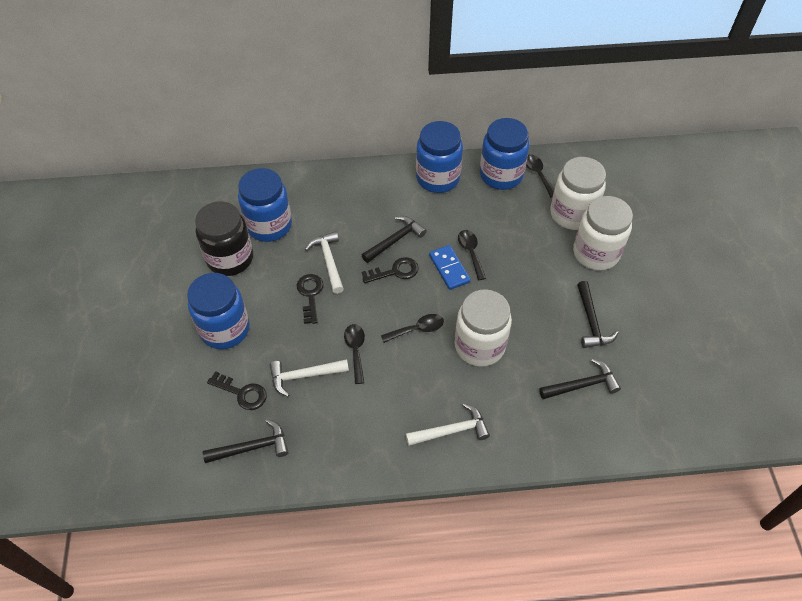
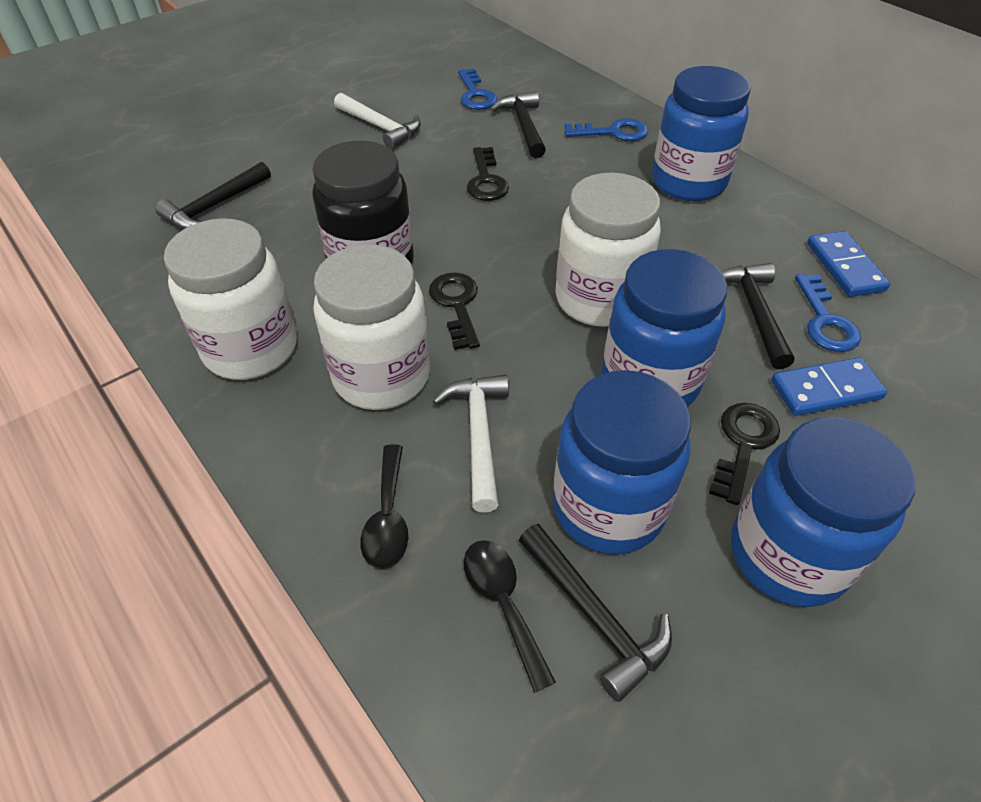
black spoon: [344,324,365,384] [381,314,444,343] [458,230,486,280] [526,154,554,197] = 4 -> [360,444,408,569] [464,540,556,693] = 2
blue domino: [429,245,471,290] = 1 -> [771,357,887,416] [807,231,890,297] = 2
blue key: none = 0 -> [458,69,497,110] [564,118,648,141] [795,274,861,352] = 3
white hammer: [270,359,349,397] [305,231,344,294] [406,403,490,446] = 3 -> [334,93,421,149] [433,375,509,513] = 2

